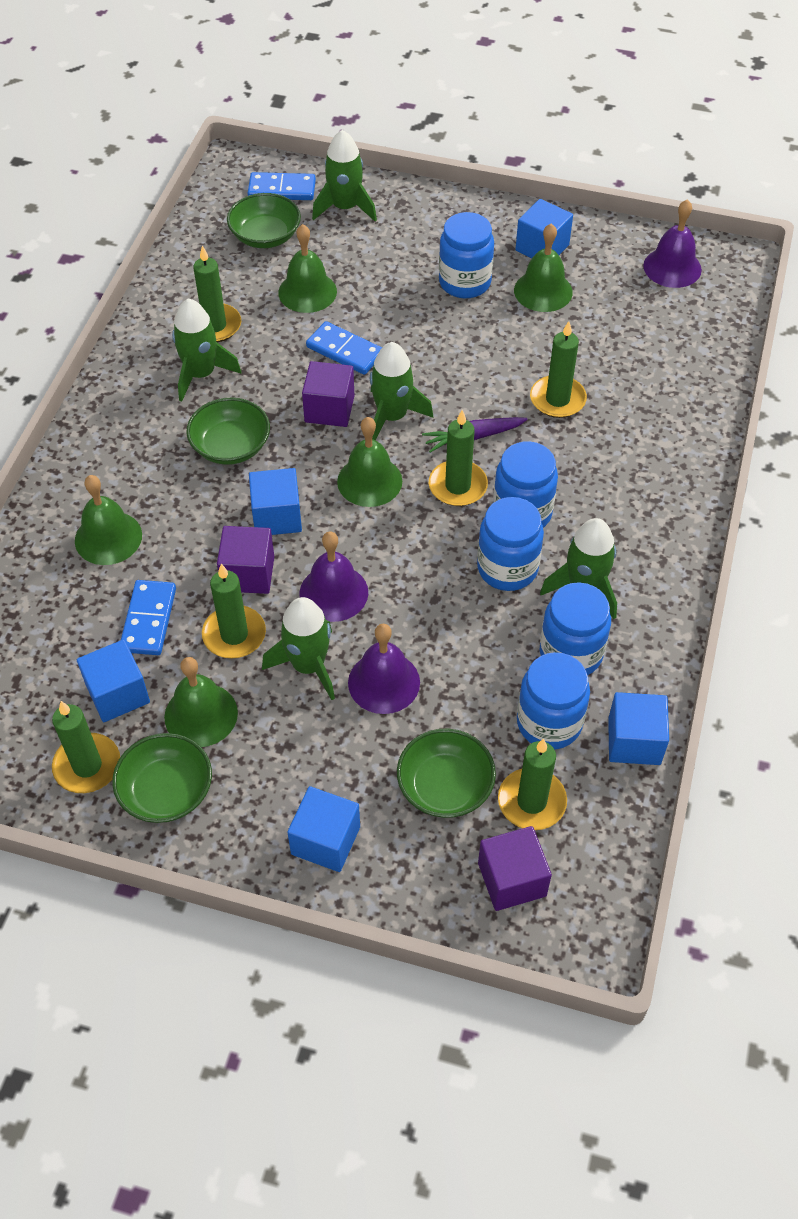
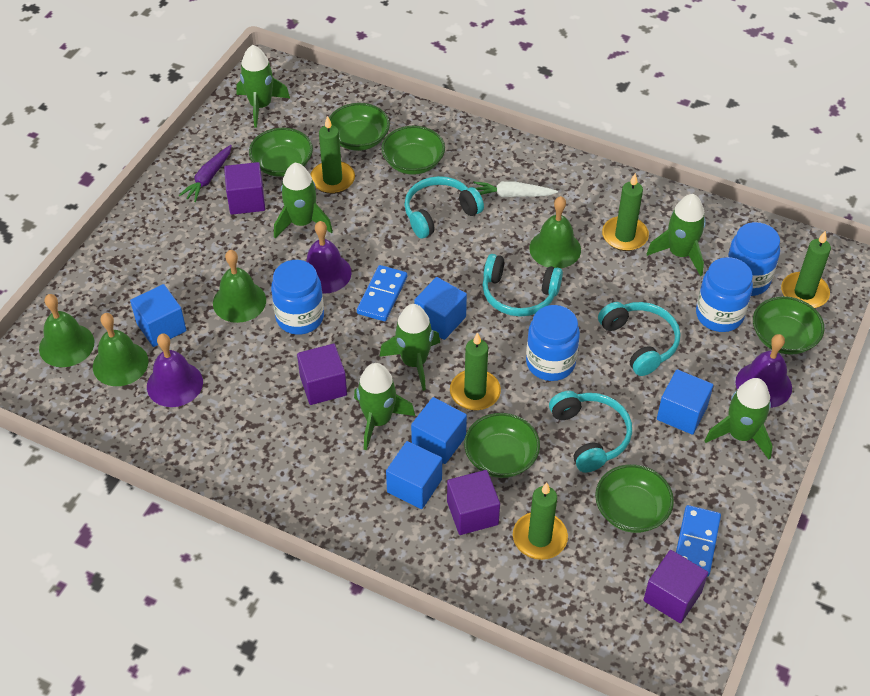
blue domino: [121,580,176,655] [248,172,316,200] [306,321,382,375] = 3 -> [357,265,407,321] [676,505,721,577] = 2
blue jar: [439,212,494,298] [477,497,544,591] [493,442,558,528] [517,652,590,750] [540,582,611,675] = 5 -> [271,260,324,335] [526,305,580,381] [696,257,753,332] [727,222,780,296] = 4
green bell: [75,475,142,565] [164,657,238,747] [278,224,337,313] [337,417,402,507] [514,224,573,312] = 5 -> [39,294,94,367] [93,313,149,386] [213,250,266,323] [529,196,581,268] = 4
green bowl: [112,733,212,823] [186,398,270,465] [227,193,301,248] [397,729,496,818] = 4 -> [249,128,313,177] [329,103,390,151] [381,126,445,175] [464,413,540,478] [595,464,674,533] [753,296,825,355] = 6
green candle: [52,701,120,793] [193,245,241,342] [202,564,266,659] [429,410,488,506] [498,738,567,830] [530,321,587,418] = 6 -> [310,116,355,194] [450,332,501,410] [513,482,568,560] [602,173,649,251] [781,231,831,308] = 5
green rocket: [172,299,241,402] [262,597,335,700] [312,130,377,221] [370,342,433,440] [540,518,617,619] = 5 -> [236,45,290,128] [274,162,333,238] [354,363,415,450] [379,304,440,391] [646,194,706,276] [704,378,773,459] = 6
purple cube: [217,526,274,594] [302,361,354,427] [478,826,552,911] = 3 -> [224,162,265,215] [297,344,347,405] [447,470,500,535] [643,550,708,623] = 4
turquoise headphones: none = 0 -> [404,176,484,238] [483,254,563,317] [549,391,632,473] [598,302,681,376] = 4
white carrot: none = 0 -> [473,181,558,197] = 1

